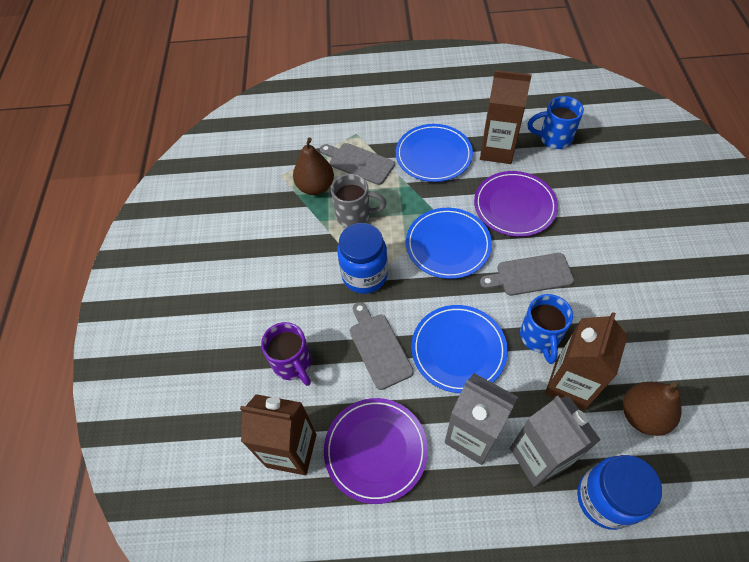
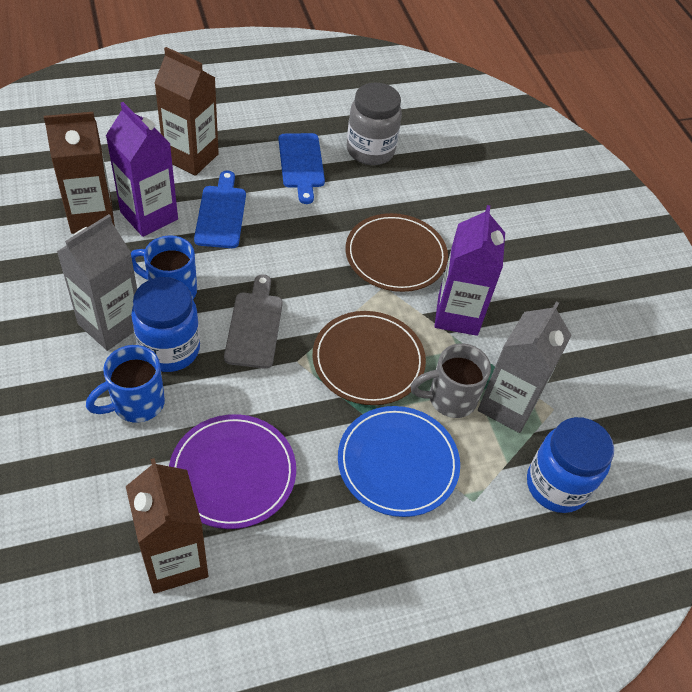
blue cutting board: none = 0 -> [194,171,246,248] [279,133,325,204] = 2
blue plate: [396,124,473,182] [406,208,492,279] [411,305,508,393] = 3 -> [338,406,460,517] = 1
brown pear: [293,137,334,195] [623,382,681,436] = 2 -> none = 0
brown plate: none = 0 -> [312,311,426,405] [346,213,448,292] = 2
grey cutting board: [320,143,395,185] [350,302,414,390] [480,253,574,296] = 3 -> [224,274,283,369] = 1
grey jar: none = 0 -> [347,82,402,165] = 1
purple carton: none = 0 -> [106,102,178,237] [434,205,505,336] = 2
purple mug: [261,322,311,386] = 1 -> none = 0
purple plate: [324,398,428,504] [474,171,558,237] = 2 -> [169,414,296,529] = 1

